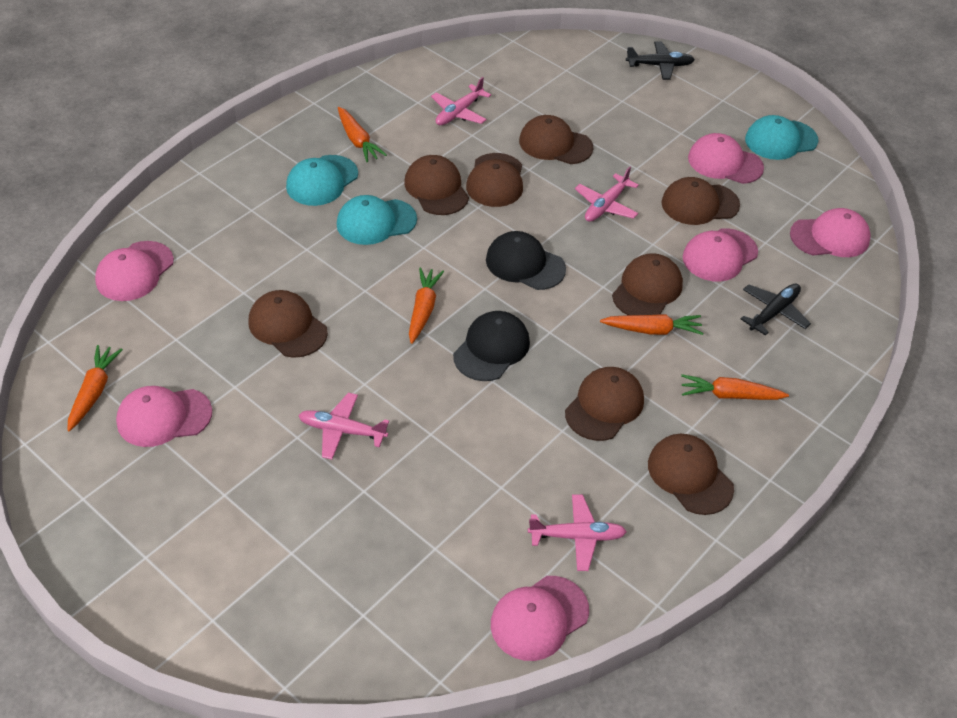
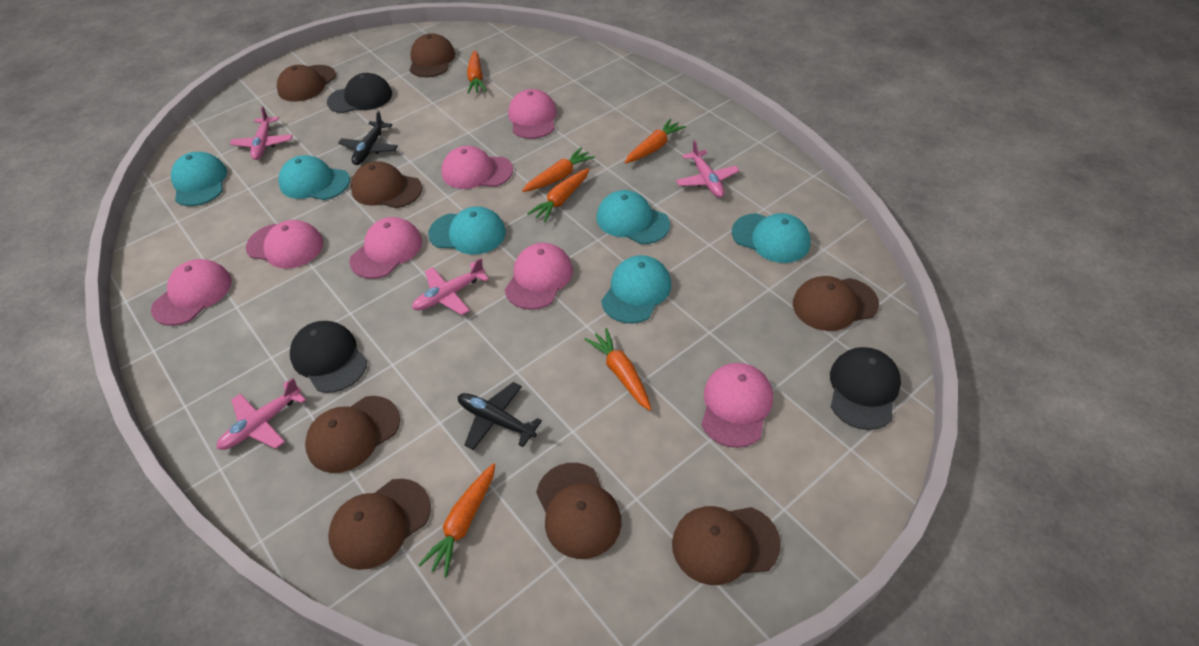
black cap: [453,311,530,381] [486,231,566,290] = 2 -> [290,321,367,393] [327,73,392,113] [830,347,901,430] = 3
orange carrot: [67,345,123,431] [338,107,387,162] [409,267,444,344] [600,314,703,335] [681,374,789,400] = 5 -> [418,463,495,577] [467,50,487,94] [522,148,595,192] [527,168,589,222] [584,328,652,411] [624,119,686,163] = 6
pink cap: [95,241,174,301] [116,386,212,447] [491,576,589,661] [683,228,758,282] [688,133,764,184] [790,208,871,257] = 6 -> [151,259,232,326] [246,220,324,269] [349,217,422,279] [441,146,513,189] [505,243,573,310] [508,89,557,139] [701,363,773,448] = 7
turquoise cap: [286,155,358,206] [337,195,417,245] [745,115,818,160] = 3 -> [171,152,227,206] [278,155,350,200] [428,206,506,255] [597,190,670,244] [601,255,671,323] [732,213,811,263] = 6

